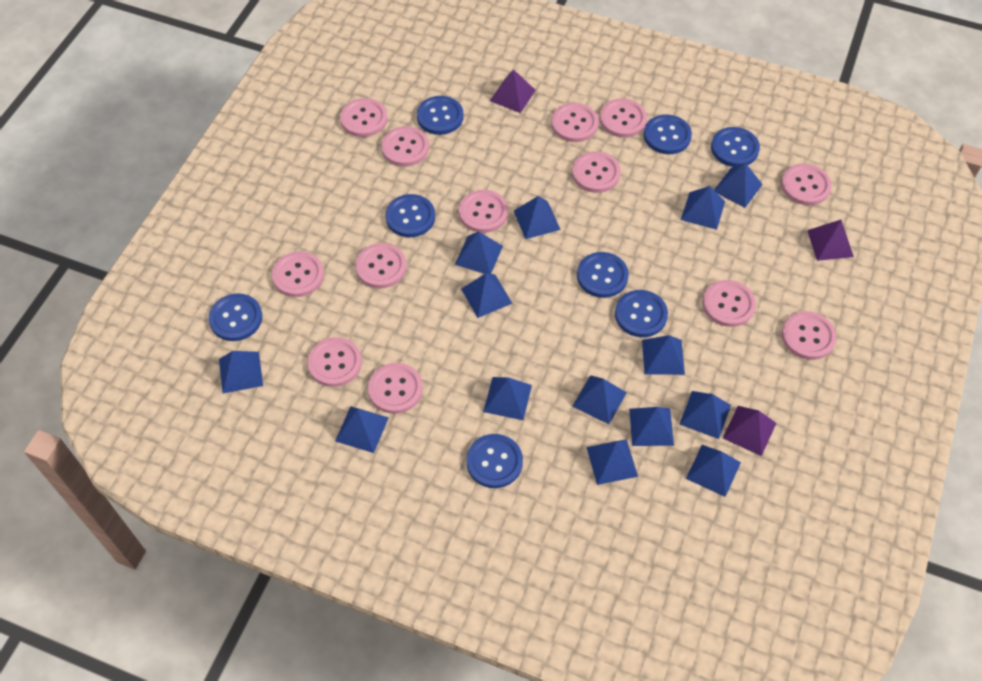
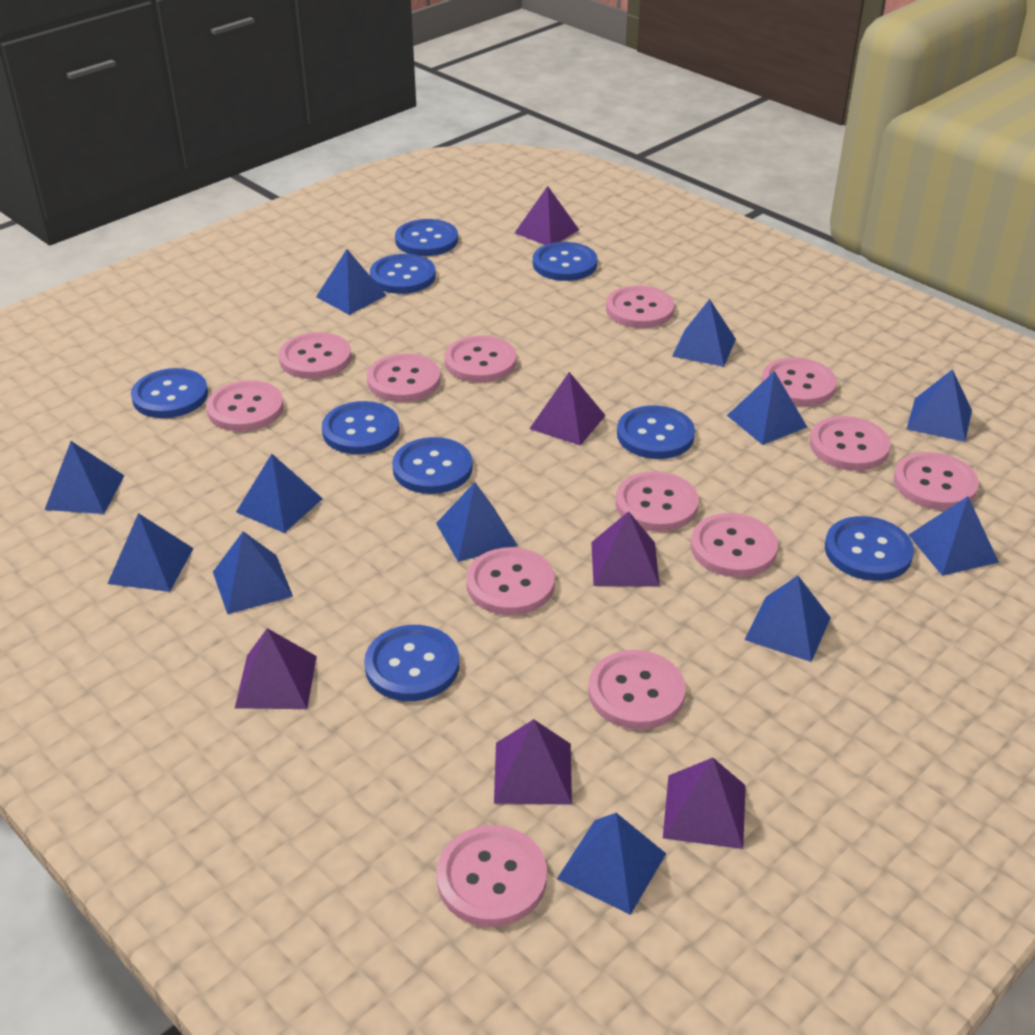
blue button: [209,293,262,341] [385,194,435,237] [417,96,464,135] [466,434,523,488] [577,252,629,298] [615,290,668,337] [644,115,692,154] [711,127,760,167] = 8 -> [131,368,208,418] [322,401,399,454] [364,625,459,701] [370,254,436,294] [392,437,473,494] [395,219,458,256] [533,242,597,281] [617,405,695,459] [825,516,914,581] = 9
blue pyramid: [219,351,263,393] [335,406,389,453] [455,231,503,274] [461,273,513,318] [483,377,532,420] [514,196,561,239] [572,375,627,424] [586,439,638,485] [629,407,674,446] [642,335,685,375] [679,391,731,439] [681,186,725,230] [686,445,741,497] [714,163,763,208] = 14 -> [44,441,125,514] [108,513,194,592] [213,531,293,614] [236,454,323,533] [316,249,387,315] [436,482,518,562] [557,813,666,915] [672,299,736,367] [727,371,807,445] [745,576,831,662] [907,369,972,442] [909,496,999,576] = 12
purple pyramid: [490,69,536,113] [723,406,776,456] [807,220,854,261] = 3 -> [235,628,317,709] [494,719,572,805] [515,186,579,245] [529,372,606,446] [591,511,660,586] [663,758,746,849] = 6

